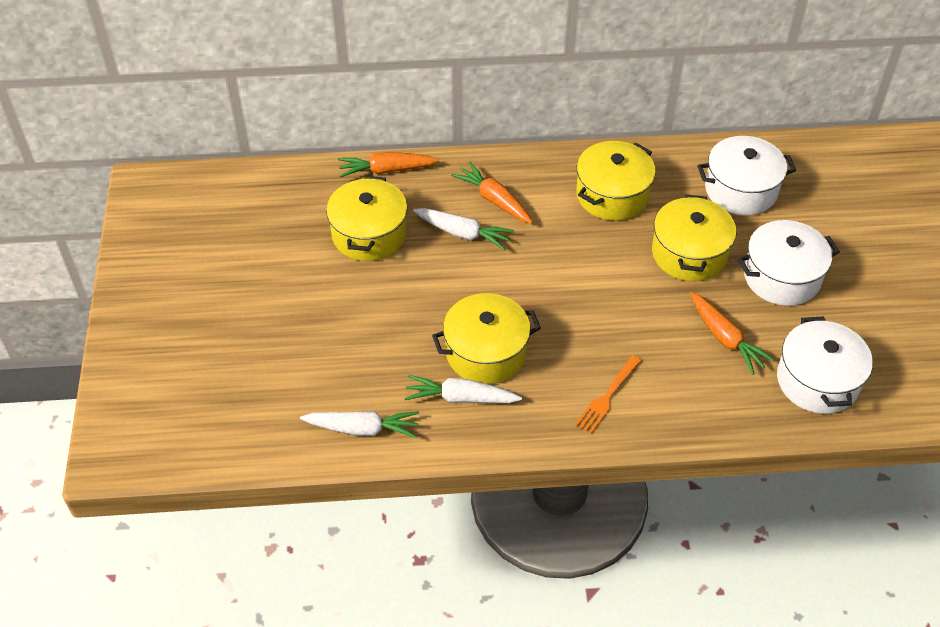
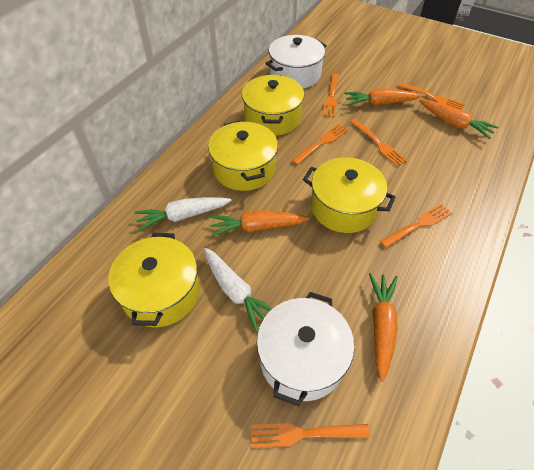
orange carrot: [338,152,439,178] [451,162,533,224] [690,292,775,374] = 3 -> [210,210,309,237] [344,88,422,106] [369,273,398,382] [419,99,498,139] = 4
orange fork: [575,355,642,434] = 1 -> [251,423,370,448] [292,124,348,165] [322,74,339,117] [350,119,407,166] [380,203,452,248] [397,82,465,110] = 6
white carrot: [300,411,419,438] [404,375,522,403] [413,208,514,250] = 3 -> [134,197,232,231] [204,248,272,332] = 2
white pot: [697,136,796,215] [738,220,840,306] [777,316,873,414] = 3 -> [257,292,354,406] [265,35,327,88] = 2

